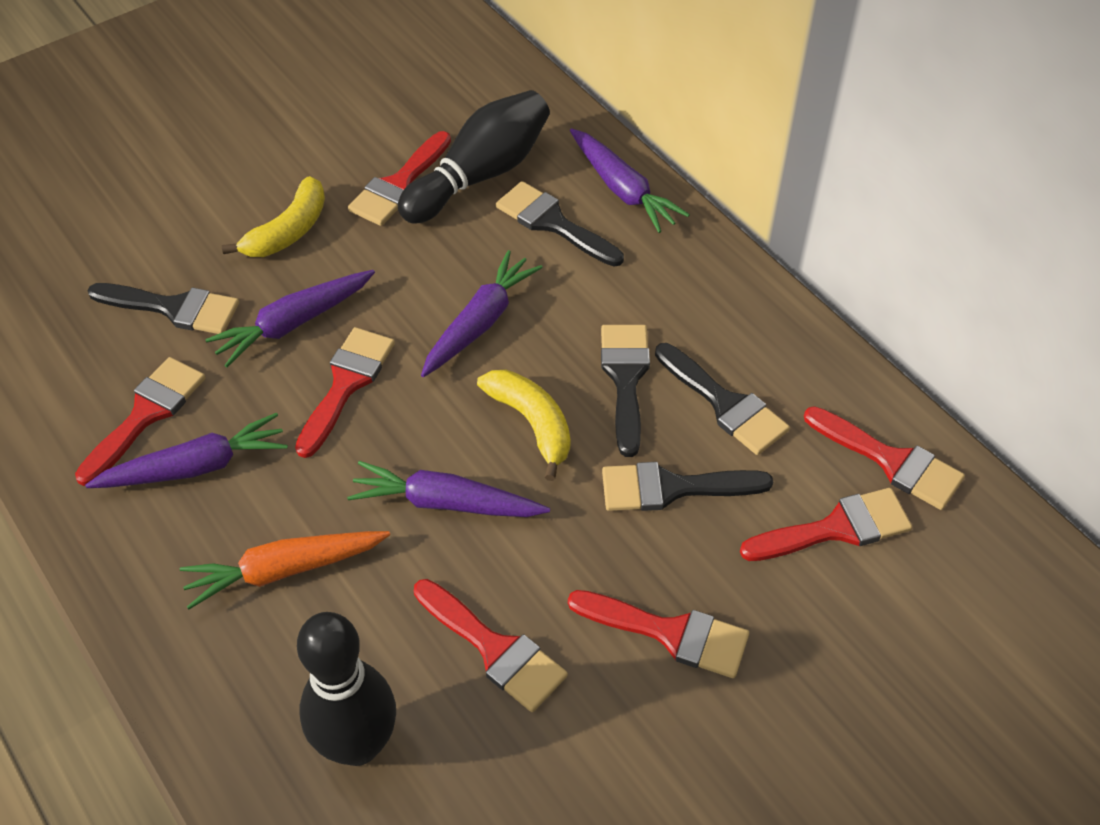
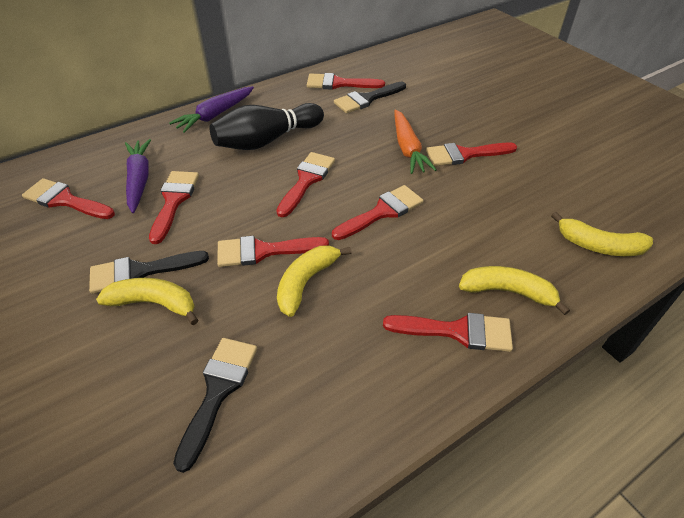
black bowling pin: [297,612,396,766] [398,90,550,224] = 2 -> [210,103,324,150] = 1
black brush: [87,283,239,334] [496,181,624,266] [601,325,650,457] [602,462,773,511] [655,343,790,455] = 5 -> [89,251,209,294] [173,338,257,473] [334,82,406,113] = 3
purple carrot: [85,413,288,488] [205,270,375,367] [347,461,550,517] [421,250,543,377] [570,128,690,233] = 5 -> [125,139,151,213] [169,86,254,133] = 2
red brush: [75,357,206,486] [295,327,395,458] [348,131,451,226] [414,579,568,712] [568,590,749,678] [740,488,912,561] [804,406,965,510] = 7 -> [22,178,115,219] [149,171,199,244] [217,236,329,267] [276,152,335,217] [307,73,385,90] [332,185,423,240] [383,313,513,352] [426,142,517,166] = 8
yellow banana: [222,176,325,257] [477,370,571,481] = 2 -> [96,278,198,325] [277,245,352,317] [459,266,570,315] [551,212,653,256] = 4

